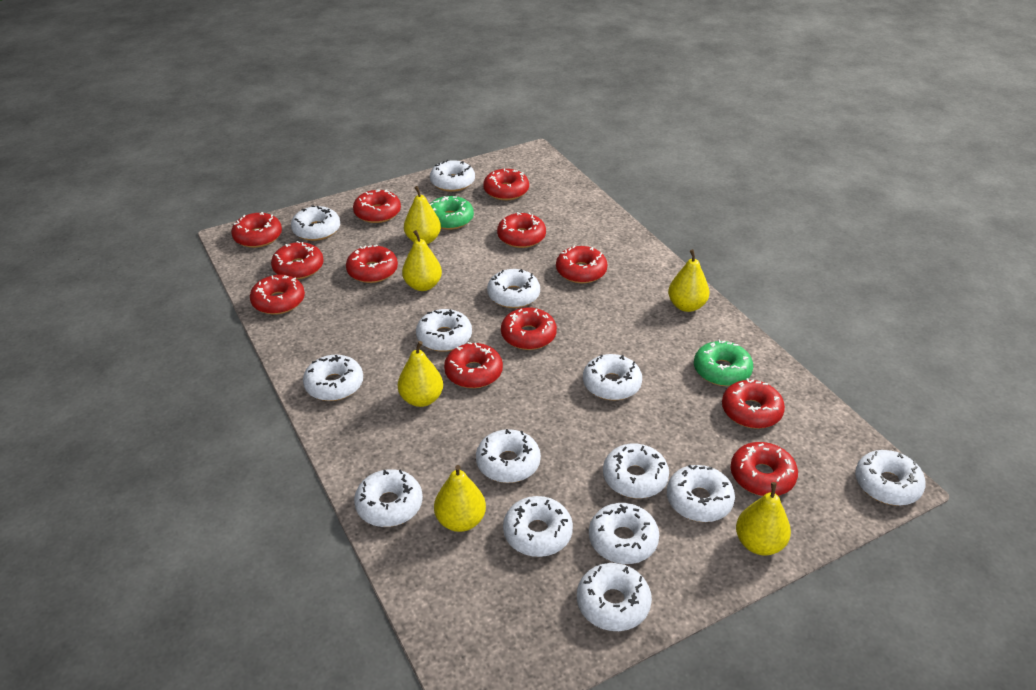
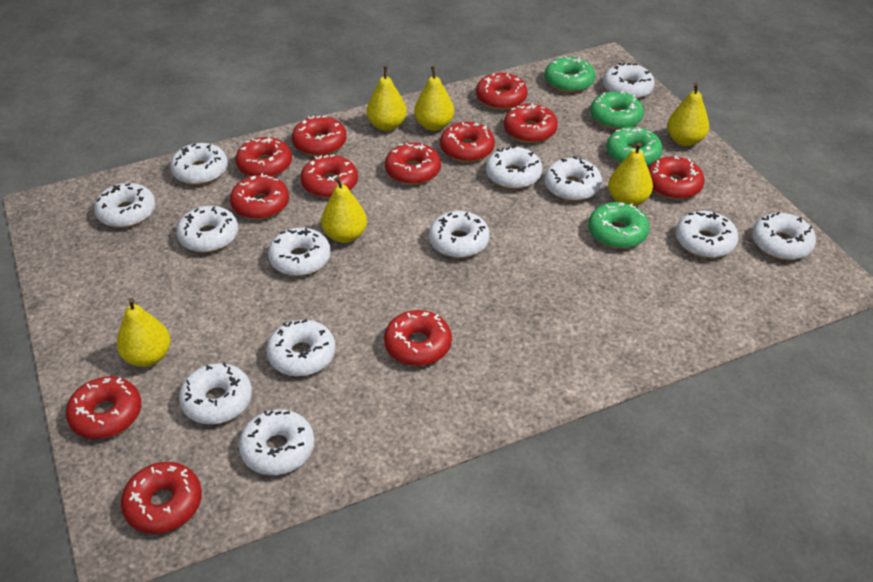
green donut: [430,196,474,230] [694,339,753,386] = 2 -> [545,56,595,93] [588,202,649,249] [590,91,644,130] [607,127,663,166] = 4
white donut: [291,205,340,241] [303,355,363,401] [354,469,423,527] [416,309,472,352] [430,160,475,192] [476,429,541,483] [487,269,540,308] [503,496,573,557] [577,563,652,631] [583,354,642,400] [589,503,659,564] [603,444,669,499] [667,465,735,522] [855,450,926,506] = 14 -> [94,183,156,228] [170,143,228,185] [176,206,238,253] [179,363,252,424] [239,409,314,475] [266,319,336,376] [268,227,331,276] [429,211,490,258] [486,146,542,189] [544,156,602,201] [603,63,655,99] [676,211,739,258] [752,212,816,260] = 13

